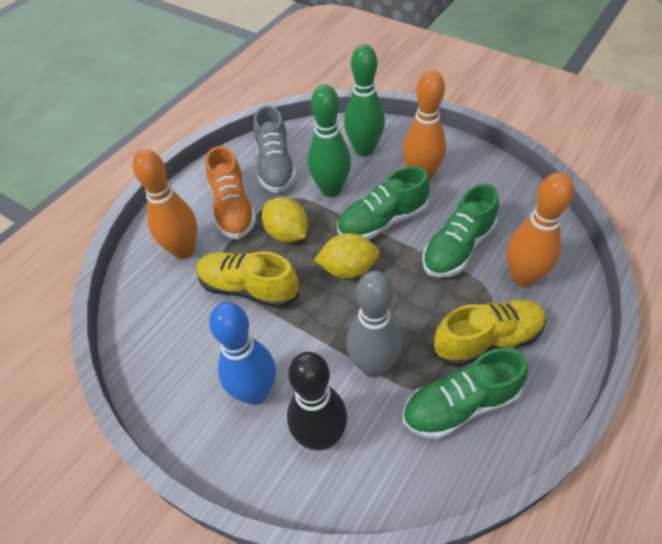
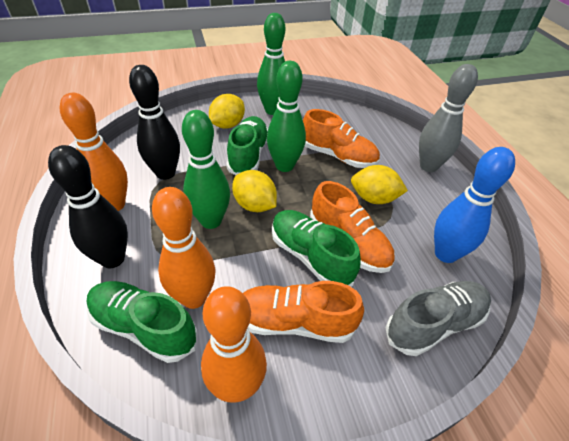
black bowling pin: [287,352,347,451] = 1 -> [48,145,128,268] [129,65,180,180] = 2
green bowling pin: [308,85,351,197] [344,44,385,157] = 2 -> [182,110,230,229] [257,13,286,115] [267,61,306,172] = 3
orange shoe: [205,146,257,239] = 1 -> [243,281,364,343] [303,109,380,168] [310,181,394,273] = 3
yellow lemon: [262,197,308,243] [314,233,380,279] = 2 -> [209,94,245,128] [232,170,277,212] [351,165,408,204] = 3
yellow shoe: [196,251,299,308] [434,300,546,367] = 2 -> none = 0

